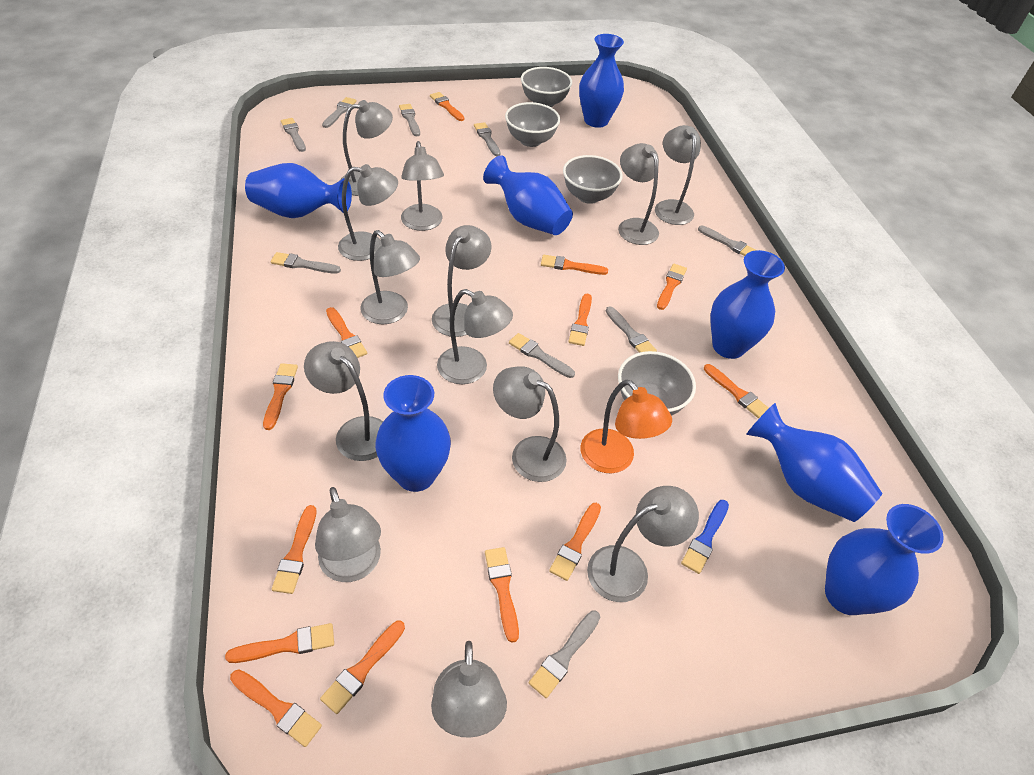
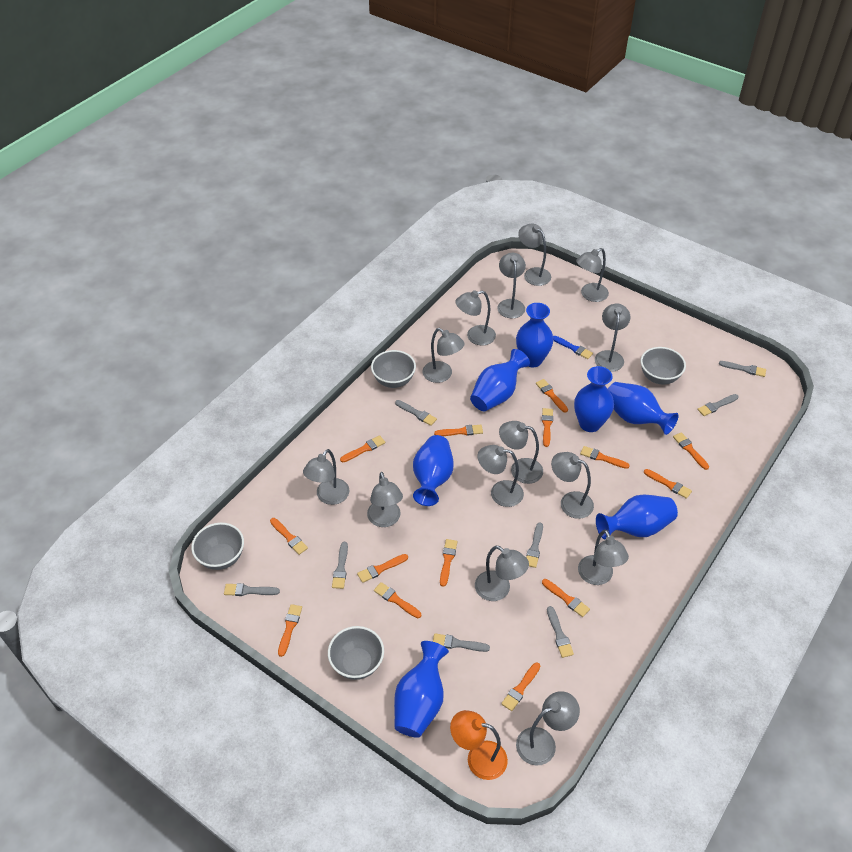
grey brush: [270,252,341,274] [281,118,306,152] [322,97,357,128] [399,104,420,136] [474,122,500,156] [509,333,575,378] [529,611,600,698] [606,306,657,353] [698,225,756,256] = 9 -> [224,583,280,596] [332,542,348,589] [395,400,437,426] [433,633,490,652] [526,522,543,568] [547,606,574,658] [697,394,739,416] [719,361,766,377] = 8
grey lamp: [304,341,383,461] [315,487,381,582] [338,164,398,261] [340,100,393,196] [360,230,420,324] [401,141,444,231] [431,641,507,738] [432,225,492,337] [437,289,513,384] [493,366,567,482] [587,486,699,602] [618,143,659,245] [655,125,701,225] = 13 -> [303,449,349,505] [367,472,403,527] [422,328,465,383] [455,290,496,345] [475,546,529,601] [478,445,524,507] [497,253,526,318] [499,421,543,484] [516,691,580,766] [518,224,551,286] [551,452,594,519] [576,248,609,302] [578,529,629,585] [595,304,630,372] = 14
orange brush: [225,623,334,663] [230,669,322,747] [263,363,298,430] [272,505,317,594] [320,621,405,714] [326,307,367,358] [430,92,464,121] [485,547,519,643] [541,255,608,275] [549,503,601,581] [568,294,592,346] [657,264,687,310] [704,364,769,418] = 13 -> [270,518,308,555] [278,604,302,657] [340,435,385,462] [357,554,408,583] [374,582,421,618] [434,425,483,436] [440,539,457,587] [501,662,540,711] [536,379,568,413] [542,408,553,447] [542,579,590,617] [580,446,630,469] [644,469,692,499] [673,432,709,470] = 14

